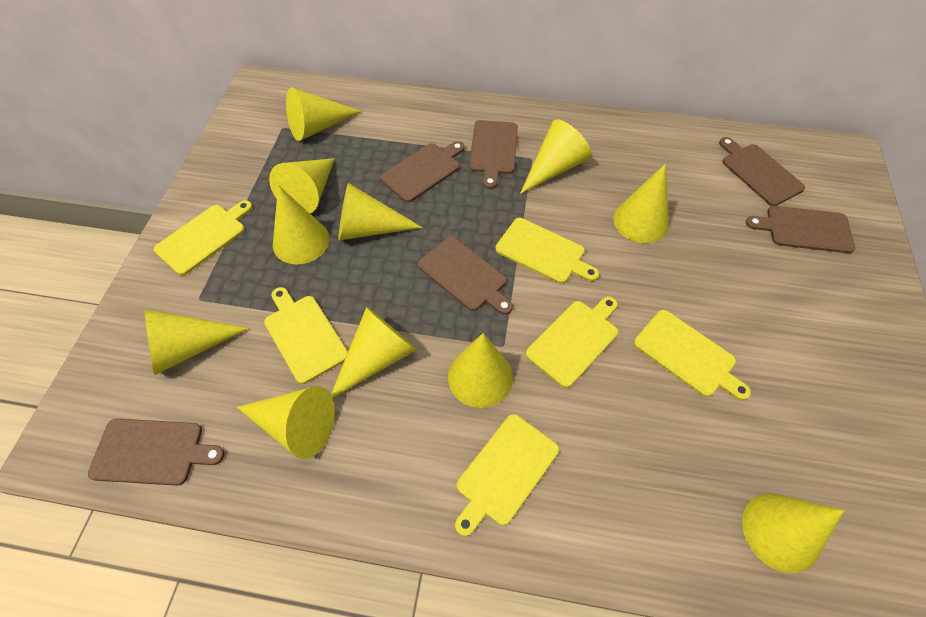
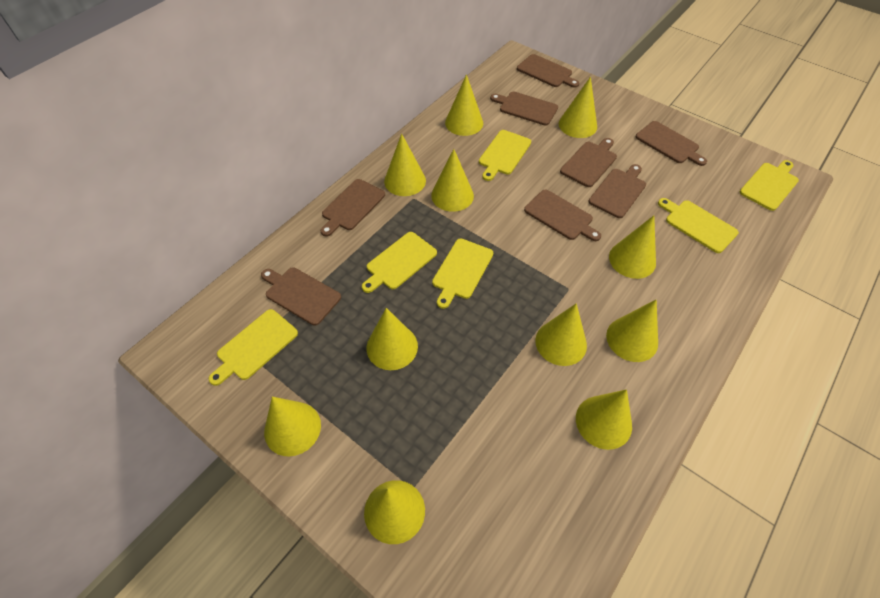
brown cutting board: [88,419,225,486] [380,141,465,202] [418,237,513,315] [469,120,518,189] [719,137,805,206] [746,206,855,253] = 6 -> [261,267,341,326] [321,179,385,236] [490,92,558,126] [517,54,579,88] [524,190,601,241] [560,138,617,187] [588,164,646,218] [636,121,707,166] = 8

